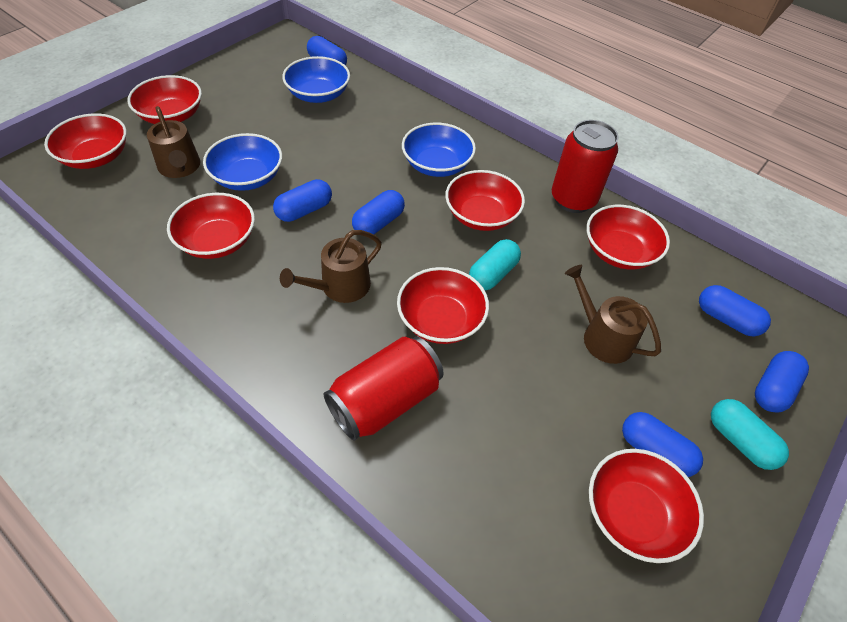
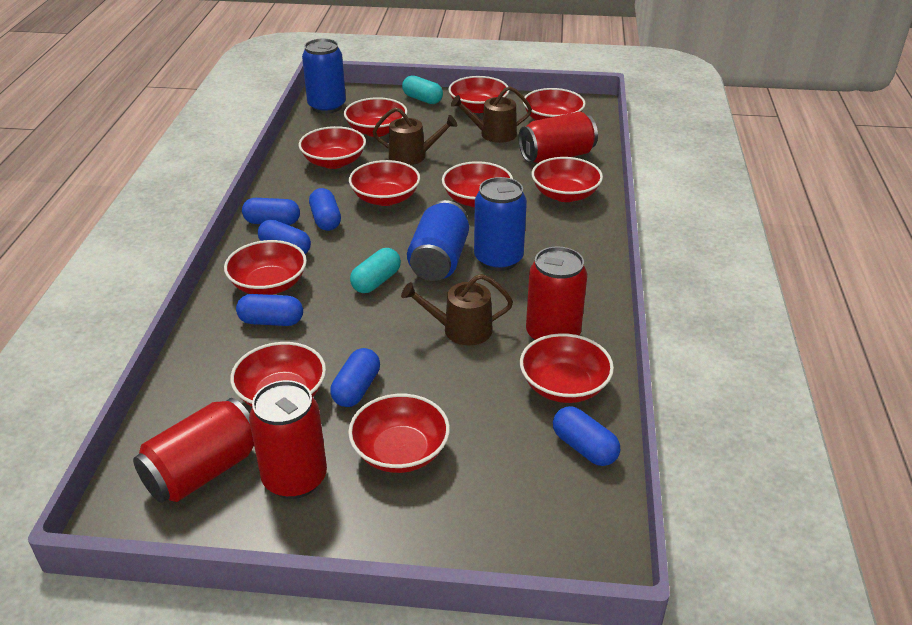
blue bowl: [203,133,282,191] [282,56,350,103] [402,123,476,177] = 3 -> none = 0
blue can: none = 0 -> [302,39,346,114] [407,200,469,281] [474,177,527,271] = 3
red bowl: [44,113,127,169] [127,75,202,124] [167,193,255,259] [397,267,489,344] [445,170,525,231] [586,205,670,270] [589,449,704,563] = 7 -> [224,240,307,295] [230,342,326,407] [299,126,366,169] [344,97,407,137] [348,394,450,473] [349,160,420,206] [442,161,513,207] [448,76,509,113] [520,333,614,403] [523,88,585,120] [532,157,603,202] = 11
red can: [324,337,444,441] [552,120,619,213] = 2 -> [133,398,254,503] [249,380,327,499] [518,112,598,163] [526,247,587,340] = 4

